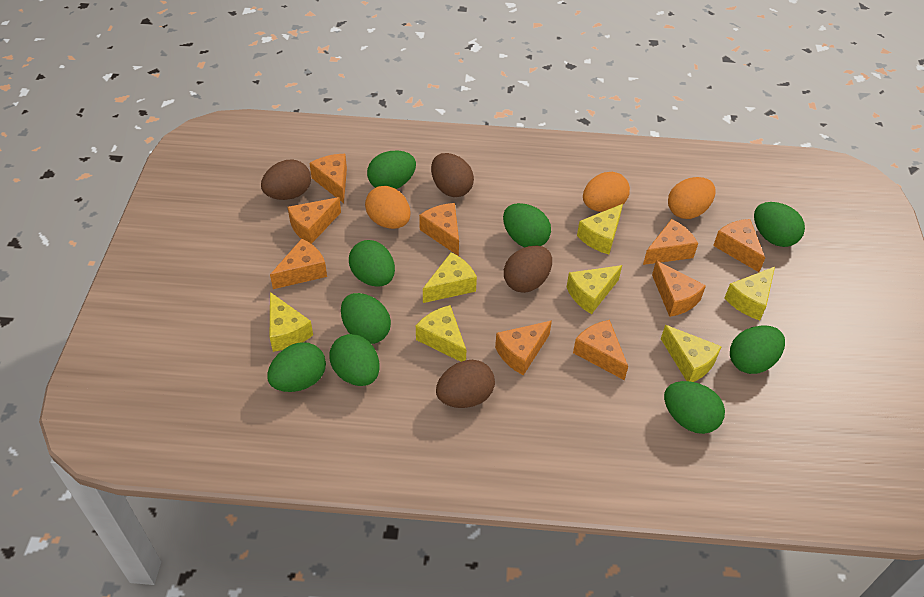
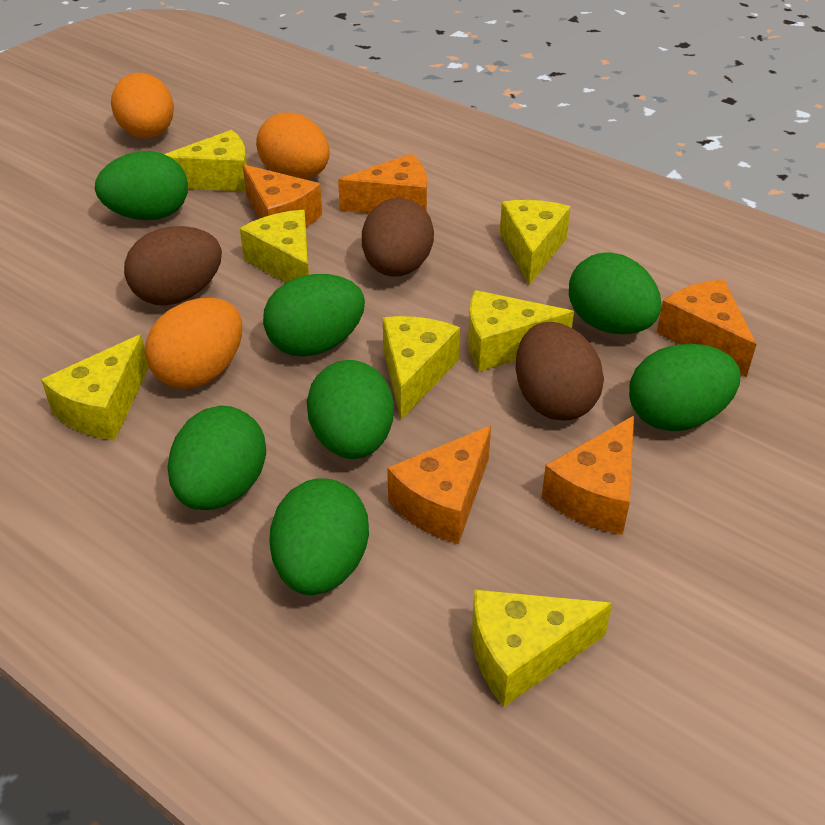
brown egg: [261,159,311,200] [431,153,474,197] [436,360,495,408] [504,246,552,293] = 4 -> [124,226,222,306] [362,198,434,276] [516,322,604,421] = 3
green egg: [267,342,326,392] [329,334,380,386] [341,293,391,344] [349,240,395,287] [367,151,416,189] [503,203,551,247] [664,381,725,434] [730,325,785,374] [754,202,805,247] = 9 -> [95,151,188,220] [168,406,266,510] [263,274,365,357] [269,478,369,595] [307,360,394,459] [569,252,662,334] [629,344,740,431] = 7
orange cheese: [270,239,327,289] [288,197,341,244] [309,154,347,203] [419,203,459,256] [495,321,552,375] [573,320,628,380] [643,219,698,265] [652,260,706,317] [713,219,765,272] = 9 -> [243,164,322,227] [338,154,427,213] [387,426,491,544] [541,416,634,535] [656,279,756,377] = 5

